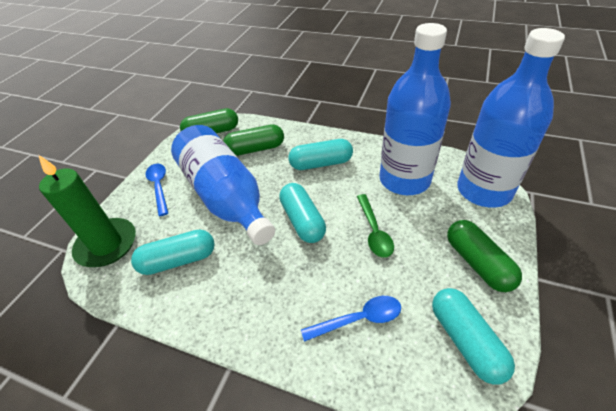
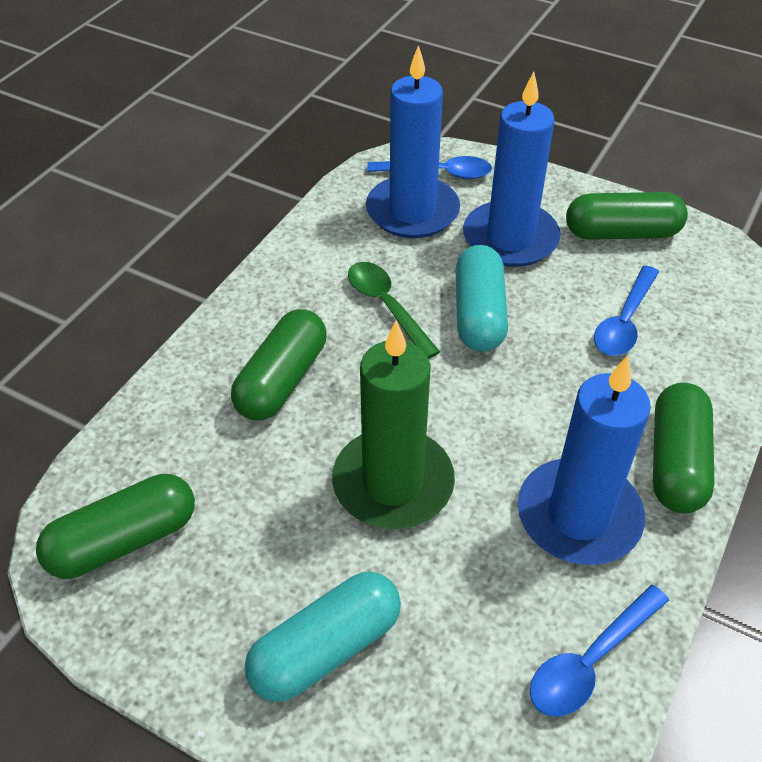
blue bottle: [171,125,275,245] [379,23,451,195] [457,28,565,208] = 3 -> none = 0
blue candle: none = 0 -> [366,46,460,238] [463,72,561,267] [518,355,651,565] = 3
blue spoon: [146,164,168,216] [301,296,401,342] = 2 -> [367,156,492,179] [530,585,669,717] [594,266,659,356] = 3
green capsule: [180,108,238,134] [223,124,284,156] [447,220,522,292] = 3 -> [36,474,195,579] [231,309,326,420] [566,192,688,240] [653,383,715,514] = 4
turquoise capsule: [131,229,215,275] [279,183,326,243] [289,139,353,170] [432,288,515,385] = 4 -> [245,571,401,702] [456,245,508,352] = 2

